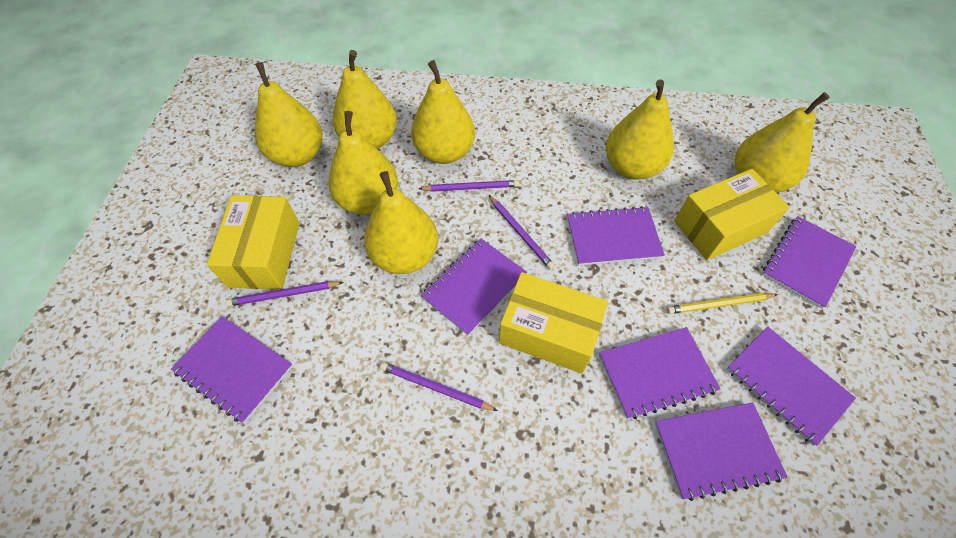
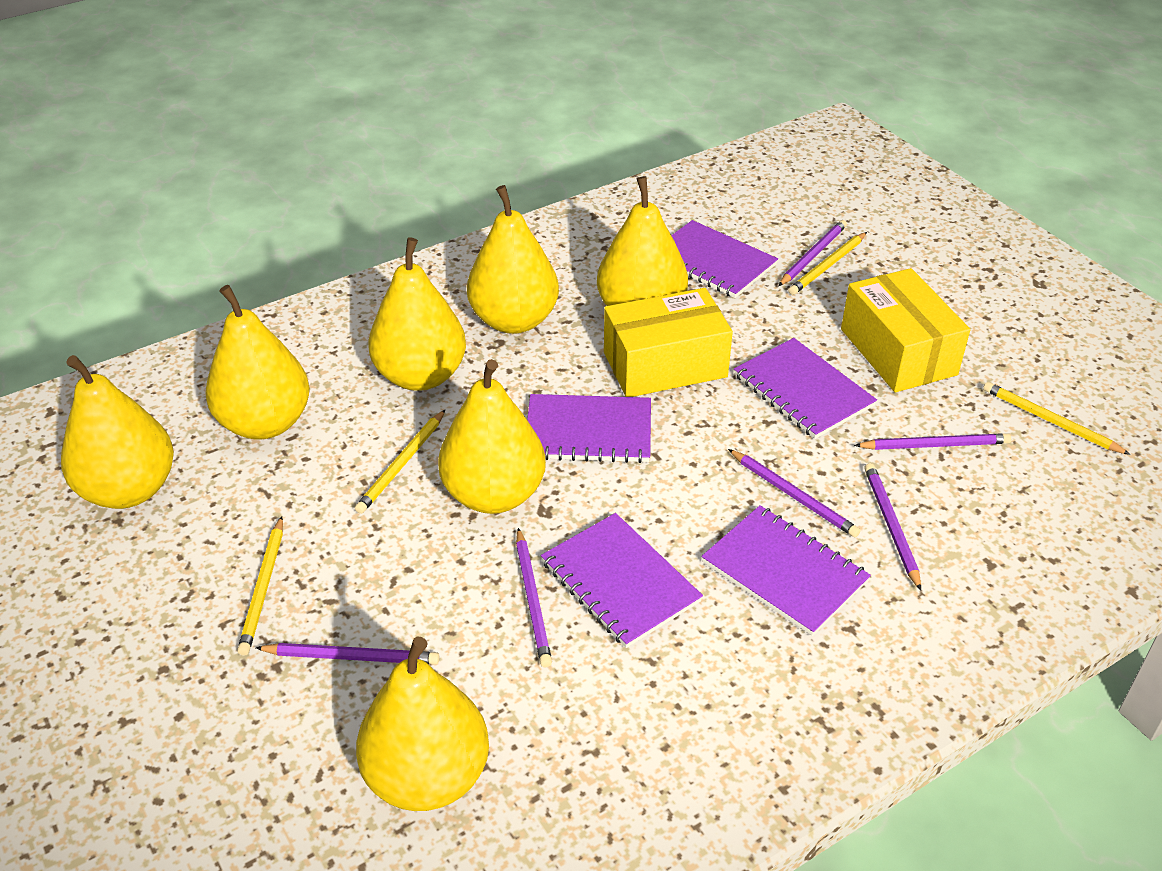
purple notebook: [171,316,293,423] [421,238,527,336] [567,206,665,265] [599,327,721,419] [655,402,788,501] [727,326,856,446] [762,216,856,309] = 7 -> [527,394,651,463] [541,513,703,648] [671,220,778,298] [702,505,871,636] [734,338,877,439] = 5
purple pencil: [226,281,344,306] [380,362,498,411] [419,180,519,192] [489,195,555,269] = 4 -> [256,643,440,665] [516,528,552,667] [728,449,861,538] [779,220,847,286] [854,433,1011,450] [864,463,921,591] = 6
yellow box: [207,195,299,289] [499,272,608,374] [674,169,790,260] = 3 -> [604,288,733,397] [841,268,970,392] = 2
yellow pencil: [667,293,778,314] = 1 -> [237,516,283,656] [355,410,445,514] [788,232,867,295] [983,382,1131,455] = 4

